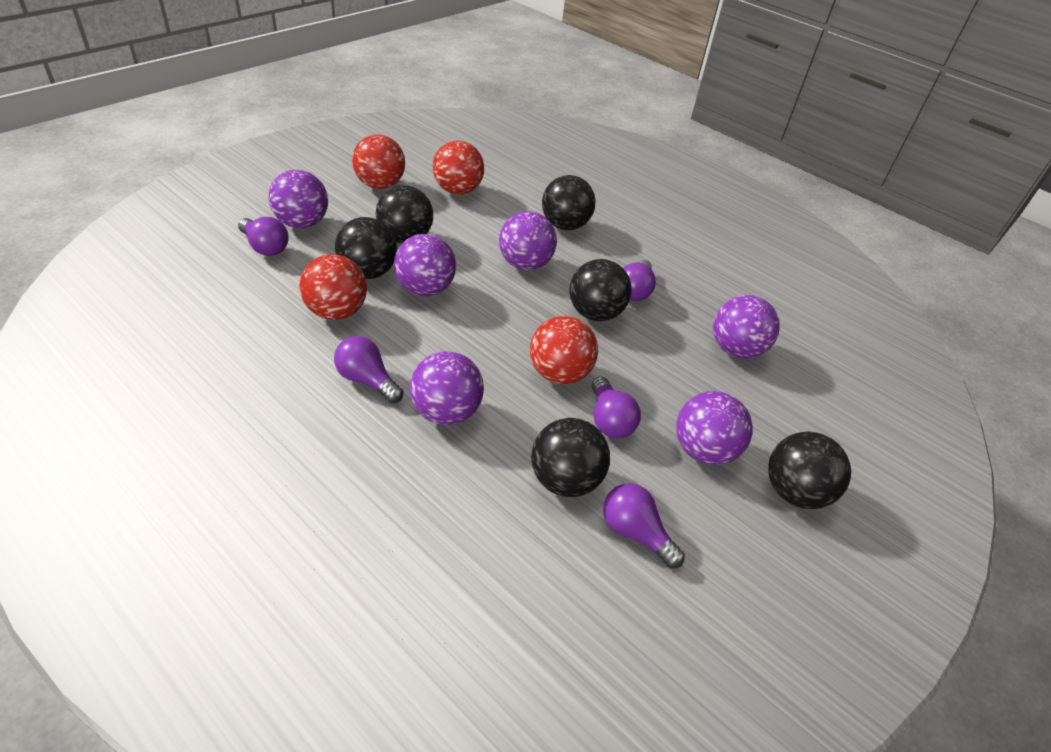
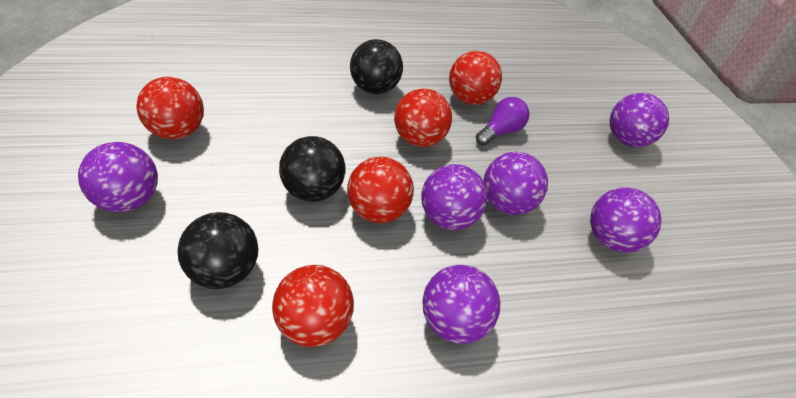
black ball: [335,217,397,279] [376,185,433,243] [531,418,610,497] [542,175,595,230] [570,259,632,321] [768,431,851,509] = 6 -> [178,212,258,289] [279,136,346,202] [350,39,403,94] = 3
purple light bulb: [238,217,289,256] [334,336,403,403] [592,376,641,438] [603,483,685,568] [623,260,656,301] = 5 -> [476,97,529,146] = 1
red ball: [299,254,367,320] [352,134,405,189] [433,141,484,195] [530,316,598,384] = 4 -> [136,77,204,139] [272,265,354,347] [347,157,414,223] [394,89,452,147] [449,51,502,105] = 5

